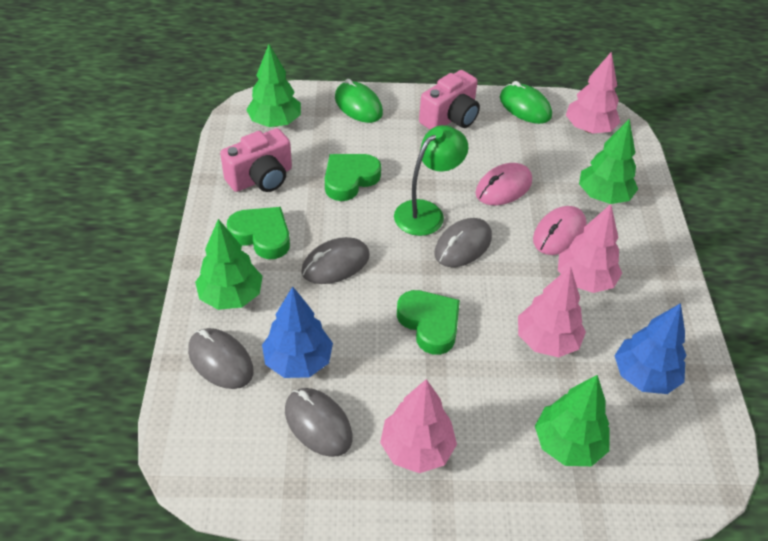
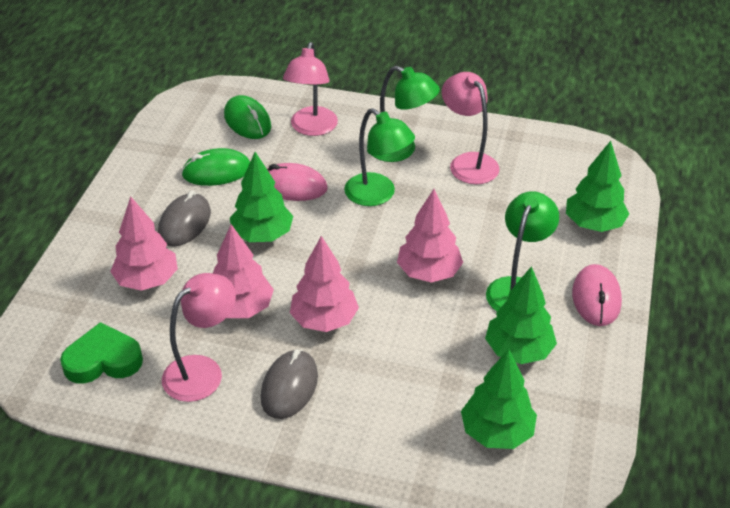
blue tree: [262,286,333,378] [615,303,687,394] = 2 -> none = 0
green heart: [227,207,290,259] [325,154,381,201] [397,290,460,355] = 3 -> [60,322,143,384] = 1
green lamp: [394,125,468,236] = 1 -> [344,108,415,206] [372,66,440,162] [486,191,559,311] = 3
grey mouse: [188,328,253,389] [285,388,353,457] [301,237,370,284] [434,218,492,267] = 4 -> [158,191,211,247] [261,349,318,419] = 2
pink camera: [220,128,292,192] [419,70,480,129] = 2 -> none = 0
pink lamp: none = 0 -> [162,273,236,402] [283,42,338,136] [442,72,499,184] = 3

